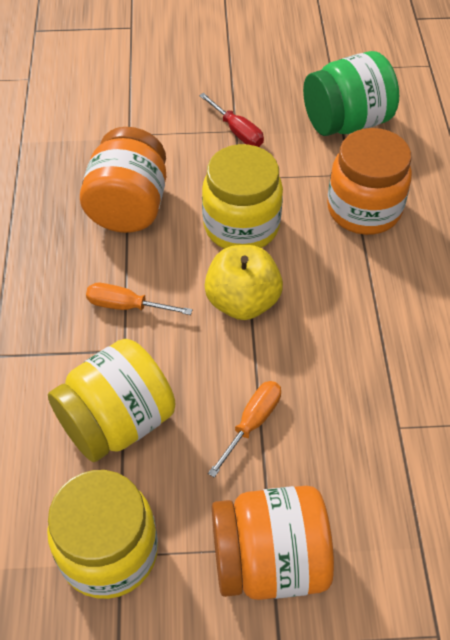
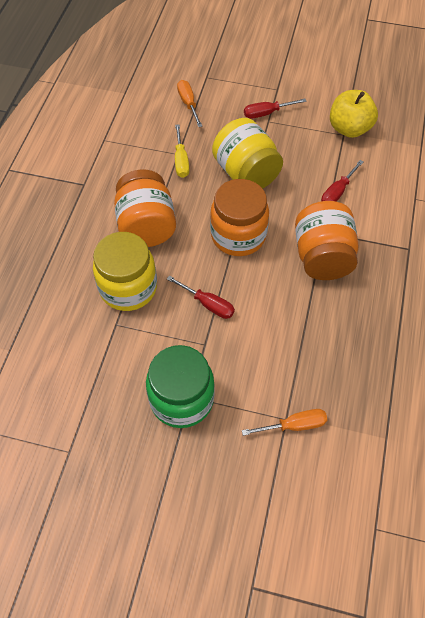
red screwdriver: [199,93,264,147] = 1 -> [167,275,235,319] [244,99,307,119] [321,160,363,202] = 3
yellow jar: [47,470,158,599] [48,339,175,462] [202,144,283,249] = 3 -> [93,232,157,311] [212,118,283,189] = 2
yellow screwdriver: none = 0 -> [175,124,189,178] = 1

